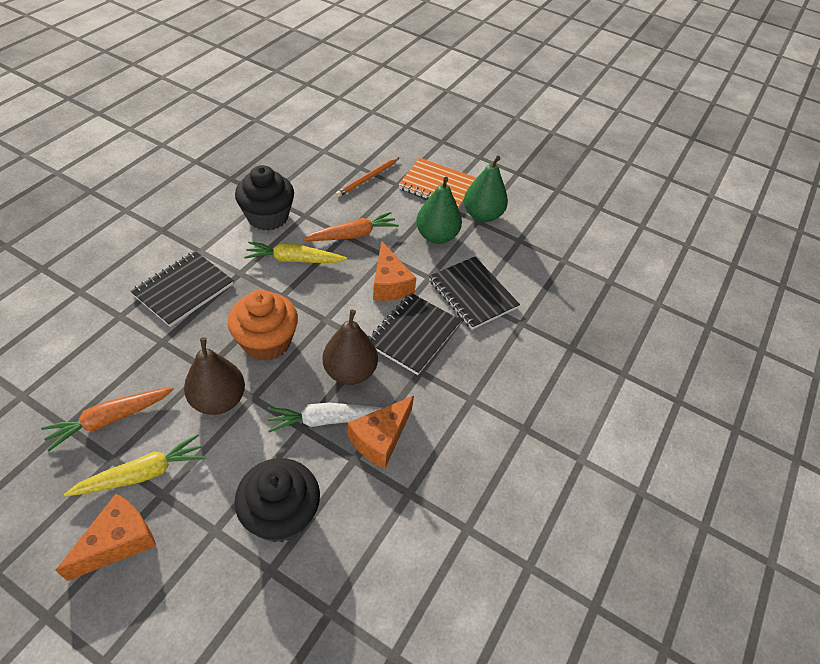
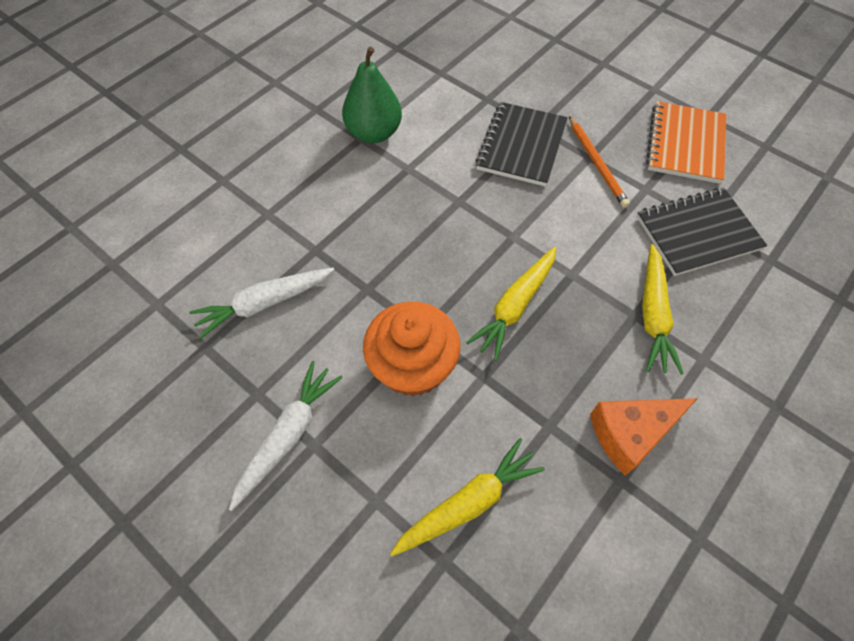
black cupcake: [235,165,294,231] [235,458,320,543] = 2 -> none = 0
black notebook: [130,251,234,327] [368,293,461,375] [429,257,520,330] = 3 -> [475,102,568,187] [637,188,767,276] = 2
brown pear: [184,337,245,415] [323,310,378,385] = 2 -> none = 0
green pear: [416,177,462,244] [464,156,508,222] = 2 -> [342,47,402,143] = 1
orange carrot: [41,387,174,451] [303,212,399,241] = 2 -> none = 0
orange cheese: [55,494,156,581] [348,396,414,469] [373,241,416,301] = 3 -> [590,398,698,476] = 1
white carrot: [268,403,382,432] = 1 -> [189,268,335,339] [229,361,343,511] = 2
yellow carrot: [64,434,206,497] [244,241,347,263] = 2 -> [390,438,545,556] [466,247,556,361] [642,244,684,375] = 3

